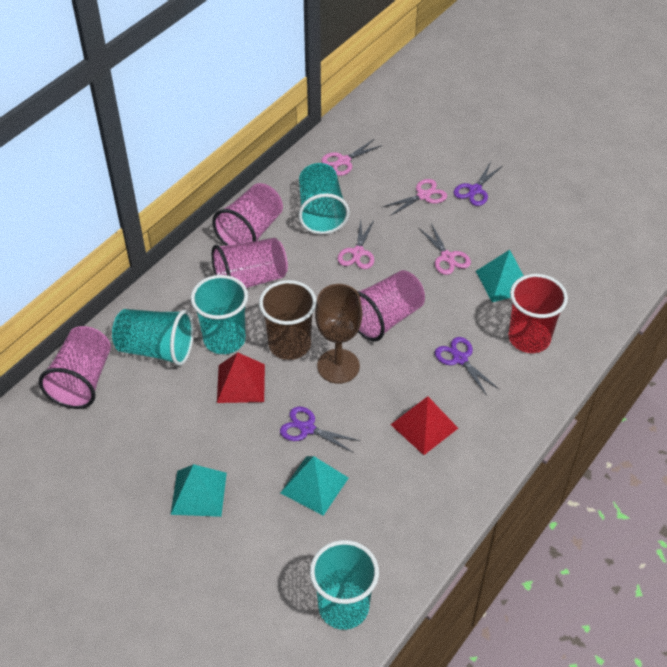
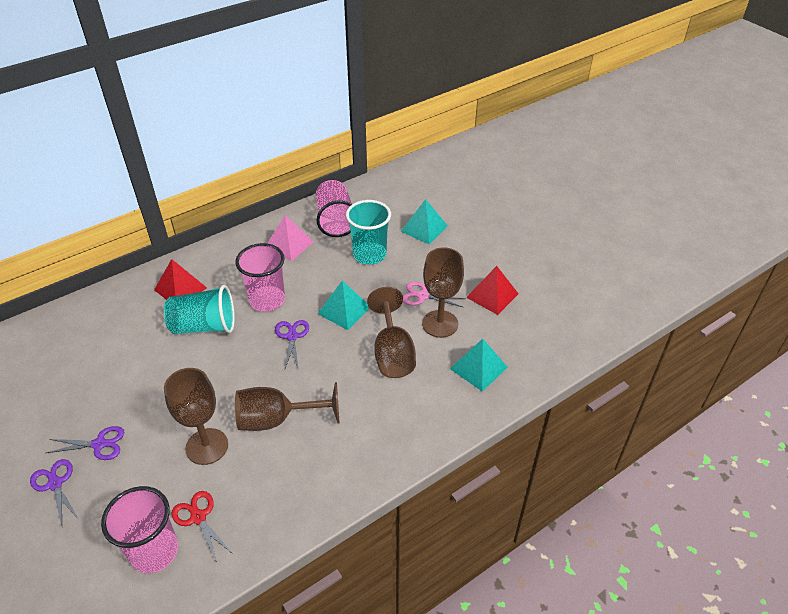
brown cup: [259,280,317,360] = 1 -> none = 0
brown goblet: [315,284,362,384] = 1 -> [164,368,228,465] [235,382,340,431] [367,287,416,378] [422,247,464,338] = 4
pink cup: [39,326,111,409] [212,183,283,246] [212,238,288,288] [357,270,425,342] = 4 -> [101,486,178,573] [235,243,285,312] [316,180,352,237] = 3
pink pyramid: none = 0 -> [267,215,314,261] = 1
pink scissors: [321,139,383,176] [337,219,375,269] [383,179,447,216] [419,223,471,275] = 4 -> [403,282,466,307] = 1
red cup: [508,274,568,353] = 1 -> none = 0
red scissors: none = 0 -> [171,491,233,563] = 1
turquoise cup: [112,309,194,366] [191,275,248,354] [298,163,349,234] [310,540,379,630] = 4 -> [164,285,235,334] [346,200,391,265] = 2

